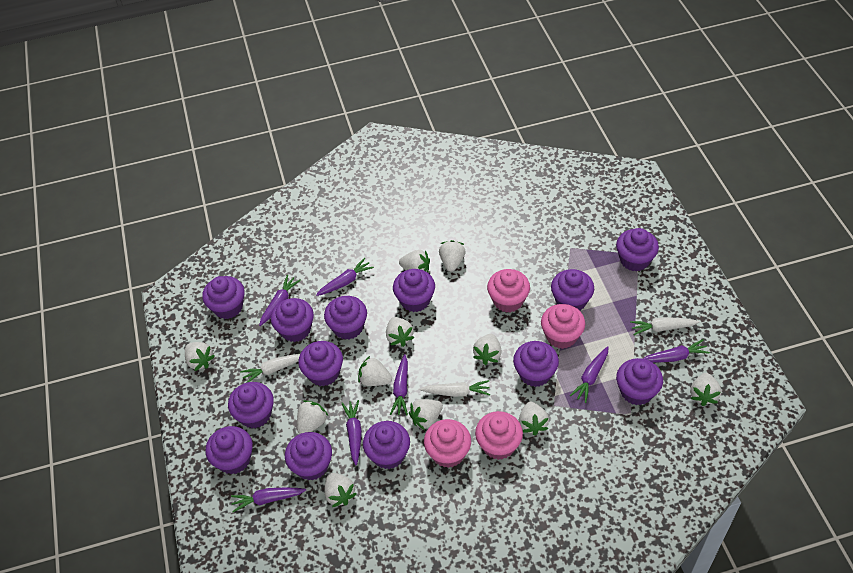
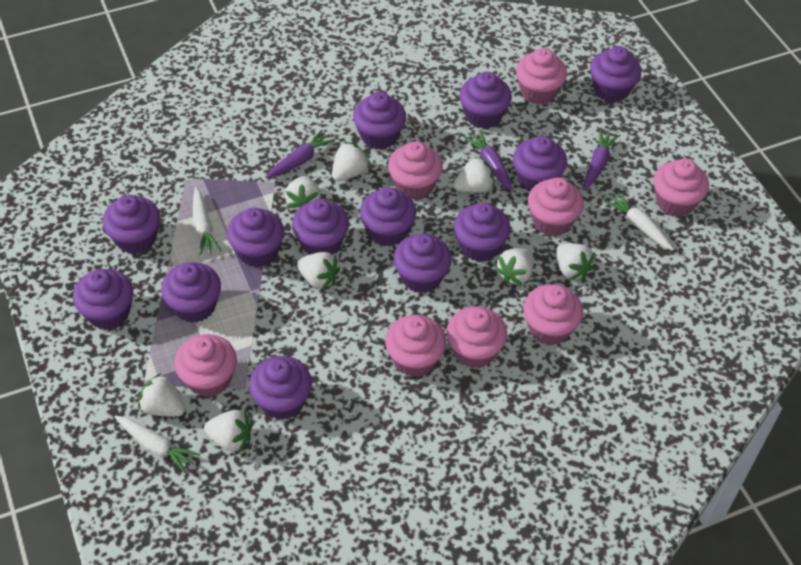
pink cupcake: [424,419,471,468] [475,411,523,460] [487,269,530,313] [541,304,585,349] = 4 -> [175,334,237,397] [385,315,446,377] [388,141,443,200] [447,306,507,368] [516,48,567,104] [523,284,583,345] [528,177,584,236] [654,159,709,217] = 8
purple carrot: [231,488,306,512] [259,275,301,326] [316,258,374,296] [341,400,362,465] [390,354,408,415] [570,346,609,403] [643,339,710,362] = 7 -> [266,129,335,179] [464,131,513,191] [584,130,619,190] = 3
white strawberry: [185,342,215,371] [297,400,328,434] [325,473,357,507] [358,356,392,386] [386,317,414,347] [399,250,430,273] [409,399,443,430] [439,240,466,272] [473,334,502,365] [519,401,549,436] [690,373,721,406] = 11 -> [138,373,186,417] [204,410,252,453] [285,176,321,210] [297,252,340,291] [332,142,370,181] [453,156,495,193] [495,248,534,286] [556,243,595,281] = 8

